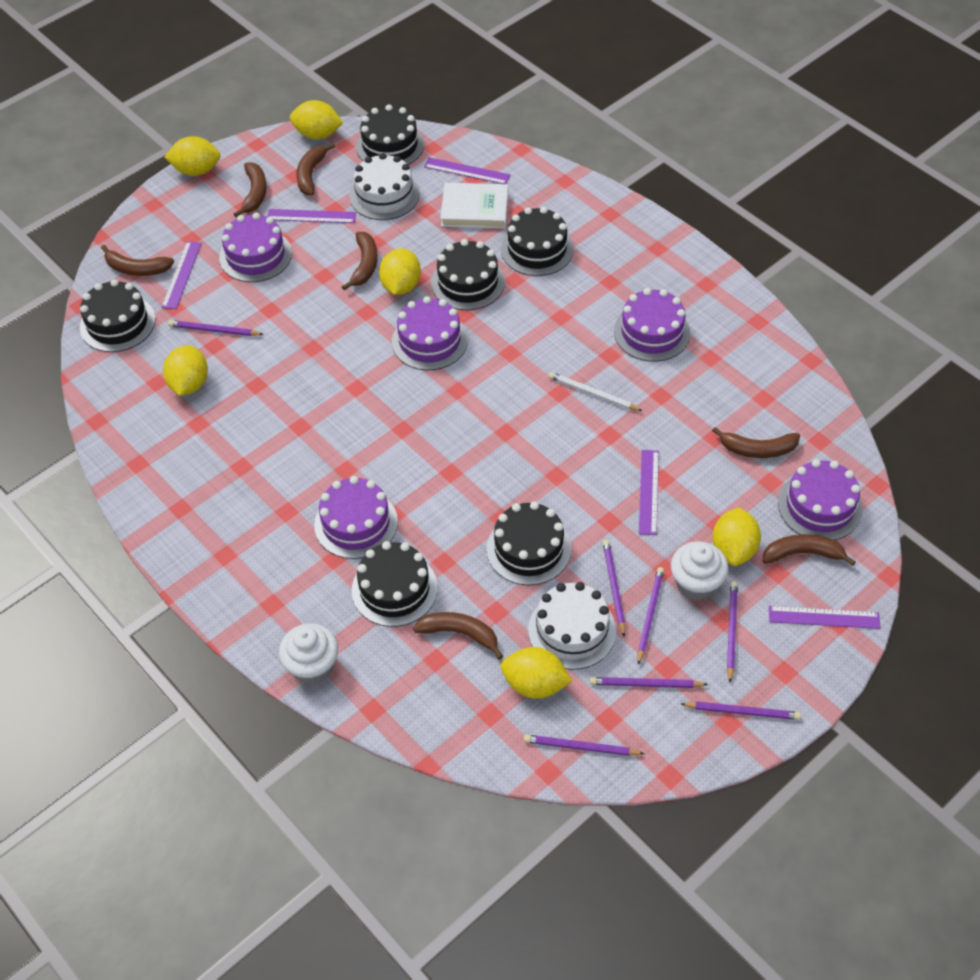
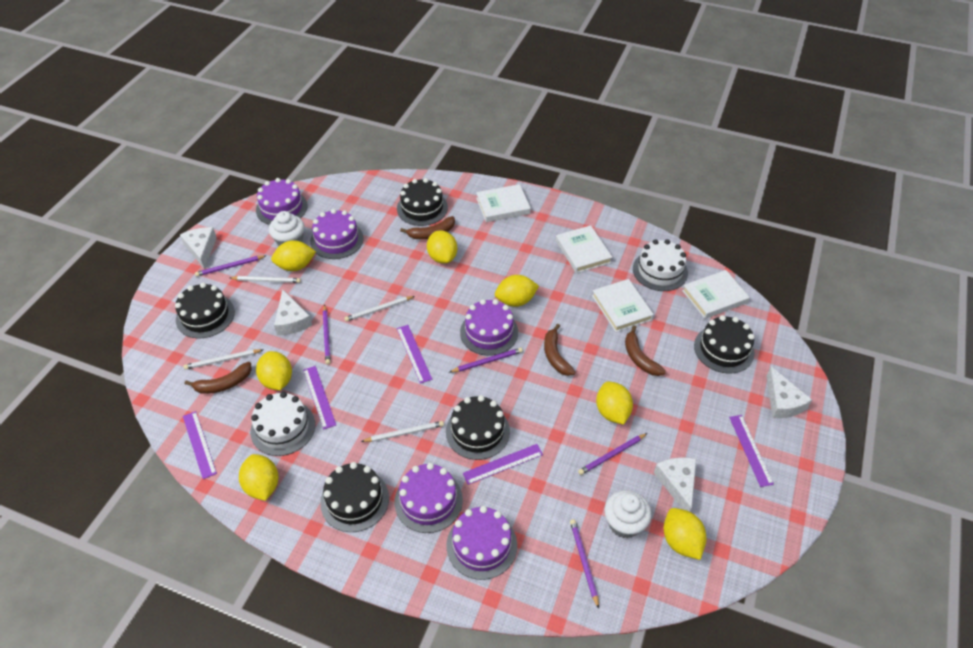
black cake: [80,279,155,352] [352,541,438,627] [356,104,424,165] [431,239,505,310] [487,501,571,585] [501,207,574,276] = 6 -> [175,283,235,338] [320,462,389,532] [397,178,448,226] [446,395,510,460] [694,315,755,374] = 5
brown banana: [101,245,174,276] [234,162,267,218] [296,143,335,195] [342,232,378,290] [413,612,503,659] [712,427,800,458] [762,534,856,566] = 7 -> [185,362,252,394] [400,216,455,239] [544,324,575,376] [625,326,666,376] = 4
purple pencil: [168,320,263,336] [524,735,645,756] [590,677,708,688] [603,540,625,637] [638,567,664,665] [681,701,801,720] [727,581,738,683] = 7 -> [195,255,266,277] [323,305,331,364] [450,348,523,372] [570,519,599,609] [578,433,647,475] = 5
white book: [440,183,508,229] = 1 -> [476,184,531,222] [556,225,613,273] [592,279,654,332] [682,270,750,319] = 4
white cheese: none = 0 -> [180,227,217,269] [274,289,312,335] [654,457,696,512] [766,367,812,418] = 4
white pencil: [549,372,642,411] = 1 -> [184,349,263,370] [230,276,301,283] [344,296,415,321] [361,421,444,442] = 4
yellow lemon: [163,345,208,396] [164,136,221,176] [290,100,343,139] [379,248,421,295] [501,647,572,699] [712,507,761,566] = 6 -> [239,454,279,501] [256,351,292,390] [271,240,316,271] [427,230,457,264] [495,275,539,307] [596,381,633,425] [664,508,707,560] = 7

